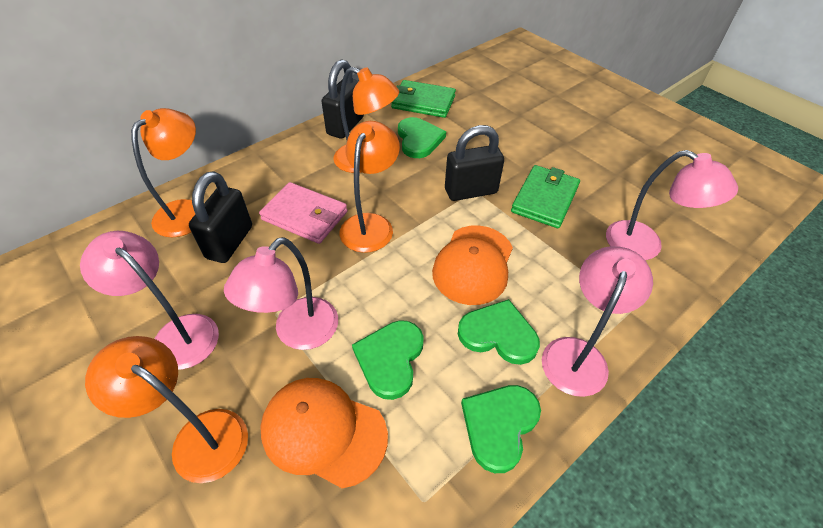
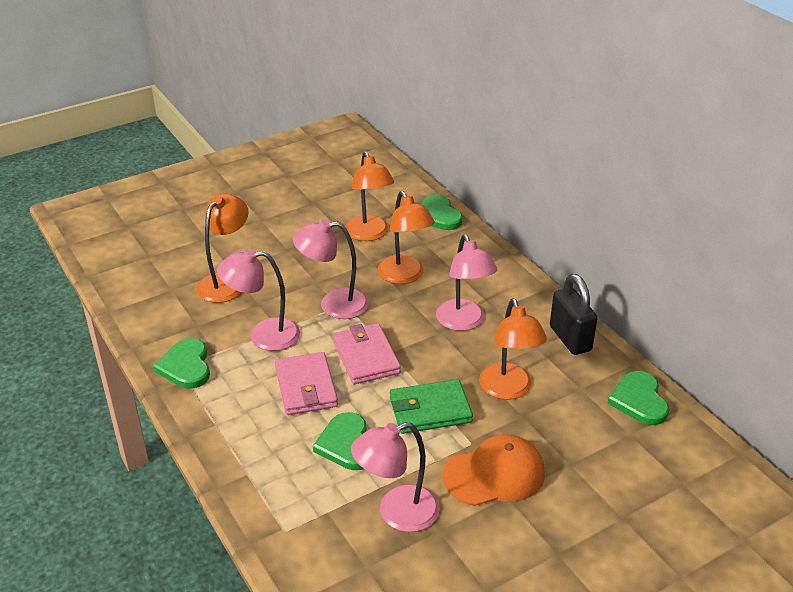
black padlock: [189,171,252,263] [321,59,364,139] [445,125,504,201] = 3 -> [550,274,598,355] = 1
green wallet: [391,80,456,118] [511,165,580,228] = 2 -> [390,379,473,434] = 1
orange cap: [260,378,388,488] [432,225,513,305] = 2 -> [443,434,545,506] = 1
pink wallet: [259,182,348,244] = 1 -> [275,352,338,415] [333,323,401,384] = 2

